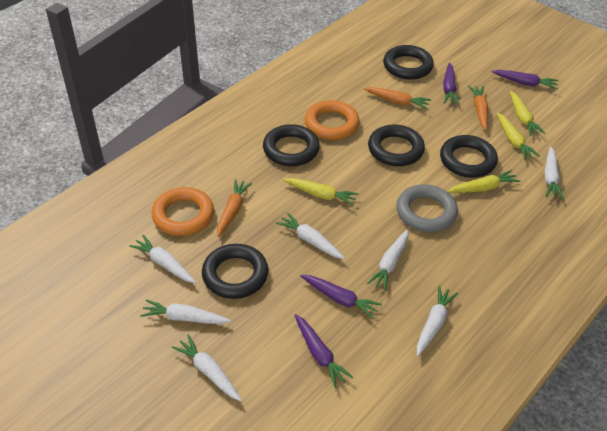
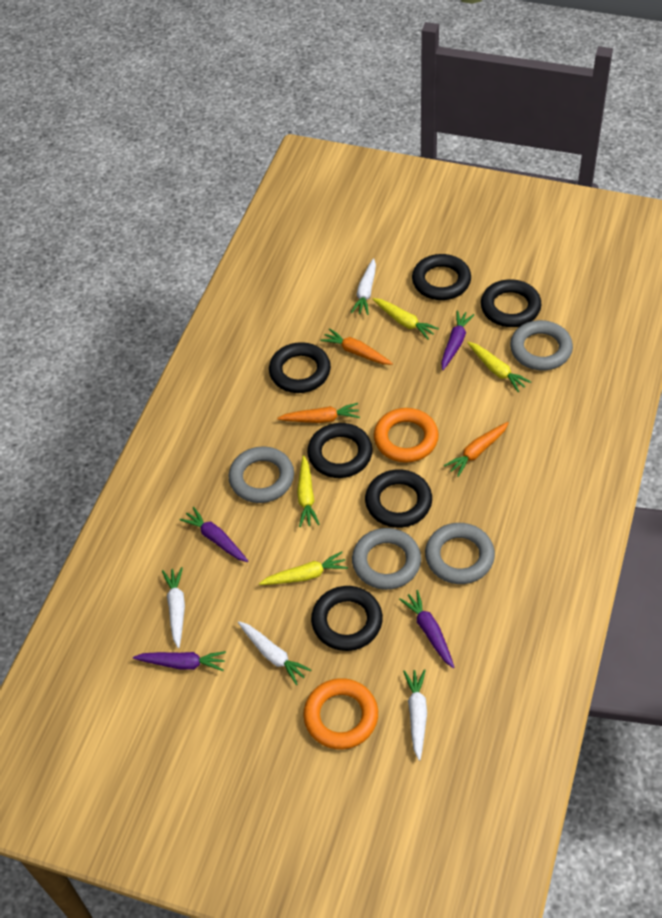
black ring: [202,244,269,299] [263,124,320,166] [368,124,425,166] [383,45,434,80] [440,135,498,178] = 5 -> [269,342,331,393] [307,423,373,478] [311,586,383,651] [365,469,432,528] [412,254,471,300] [481,279,541,327] = 6
grey ring: [396,184,458,232] = 1 -> [229,447,294,503] [352,528,421,590] [425,523,495,584] [510,320,573,370] = 4
white carrot: [129,235,196,283] [140,299,231,324] [172,334,242,401] [276,213,345,259] [367,229,408,291] [417,286,458,356] [544,146,564,199] = 7 -> [162,567,185,648] [238,621,311,685] [351,258,376,315] [403,669,427,761] = 4

